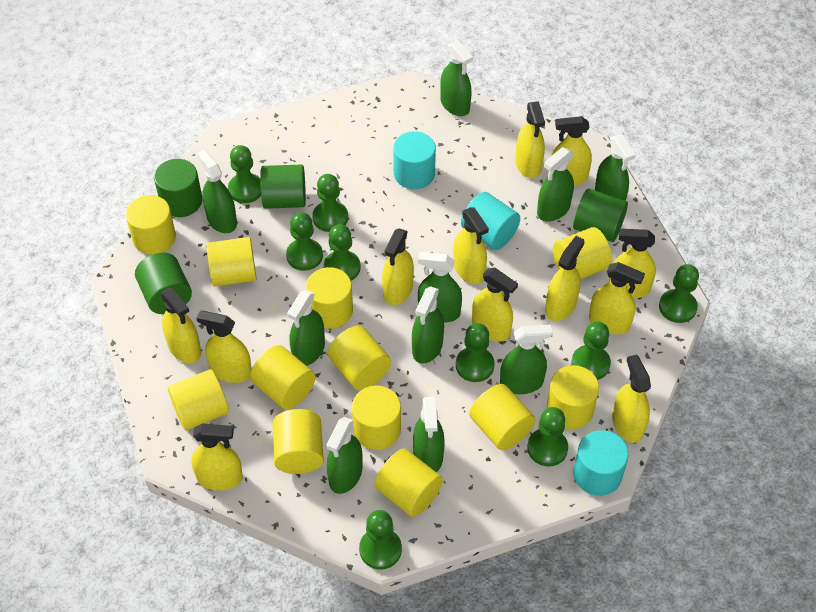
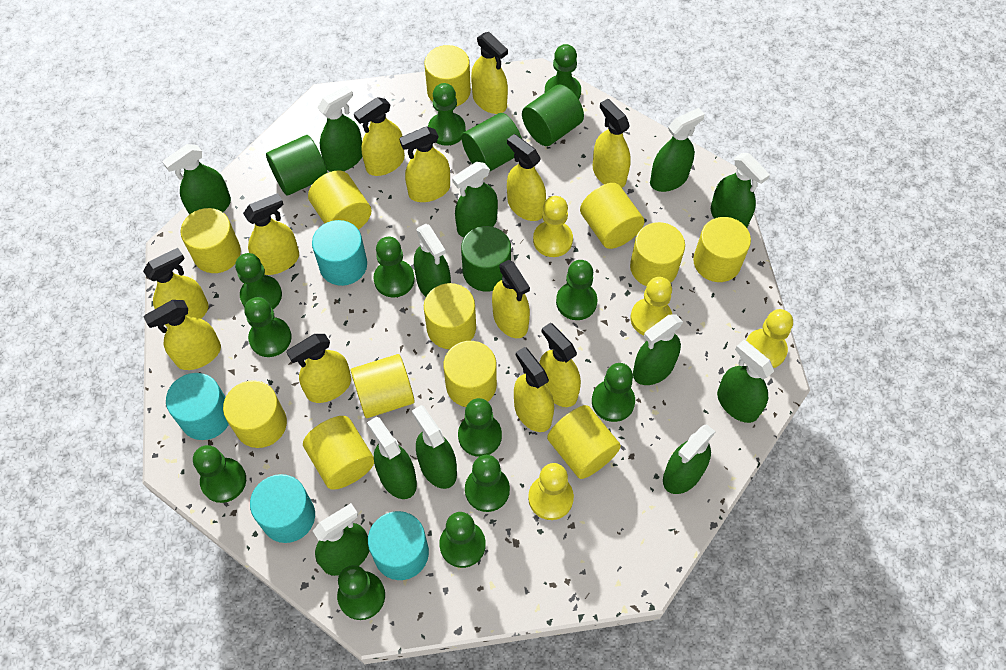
green pawn: [228,145,261,203] [286,212,323,271] [312,174,348,232] [324,224,361,281] [359,510,402,570] [456,323,495,382] [527,407,568,466] [571,322,611,380] [659,264,699,323] = 9 -> [193,445,246,503] [235,253,282,309] [244,297,292,357] [337,565,385,620] [373,237,415,297] [428,83,466,146] [439,512,486,568] [458,398,502,457] [465,455,510,512] [545,44,581,99] [556,260,598,320] [592,363,635,422] = 12
green spray bottle: [196,150,237,233] [287,290,325,366] [326,417,363,494] [412,286,444,364] [413,397,445,472] [418,252,462,323] [440,40,473,116] [500,325,553,394] [537,147,574,222] [595,135,636,201] = 10 -> [162,144,231,215] [313,503,369,576] [318,85,362,172] [367,416,417,499] [412,405,457,489] [414,224,451,297] [452,162,498,237] [633,314,683,385] [650,108,705,192] [663,425,716,494] [711,153,770,228] [717,340,774,423] = 12
turquoise cylinder: [393,131,436,189] [461,192,520,250] [573,430,629,496] = 3 -> [166,373,229,440] [250,474,315,543] [312,220,367,286] [368,511,429,580] = 4
yellow pawn: none = 0 -> [528,463,574,520] [533,196,573,257] [630,277,672,335] [746,309,793,368] = 4

